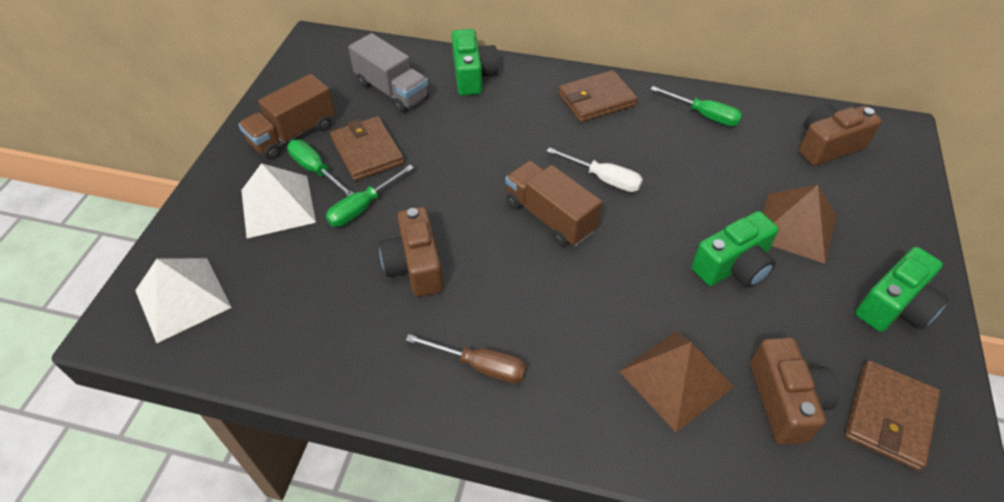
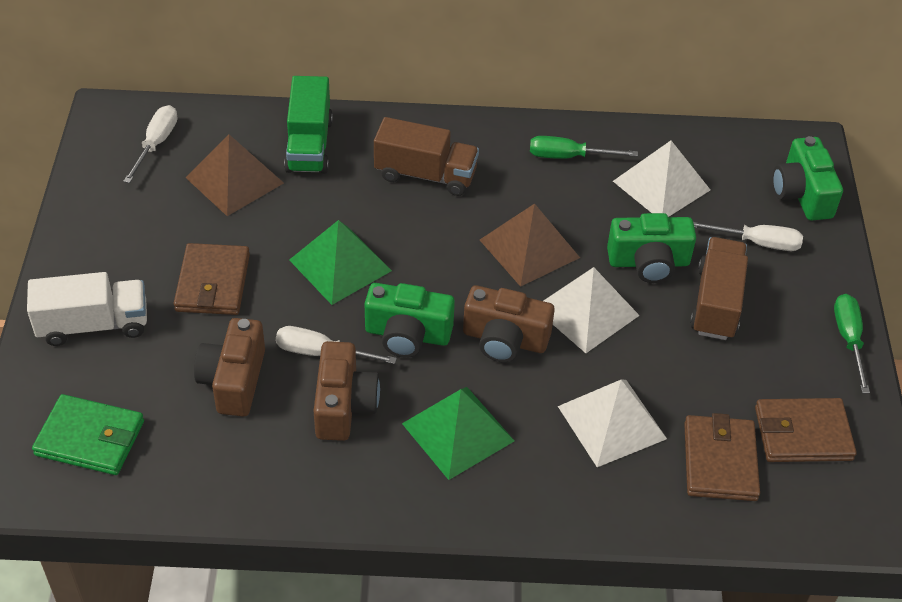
brown screwdriver: [406,334,527,383] = 1 -> none = 0
green pyramid: none = 0 -> [289,220,392,305] [402,387,514,480] = 2
green screwdriver: [287,139,353,196] [326,165,414,227] [650,86,742,126] = 3 -> [530,136,638,159] [834,294,870,394] = 2
green truck: none = 0 -> [284,76,333,174] = 1
green wallet: none = 0 -> [32,394,144,475] = 1
grey truck: [348,33,429,113] = 1 -> none = 0
white pyramid: [135,258,232,343] [241,163,316,238] = 2 -> [544,267,640,353] [558,379,667,467] [613,141,710,217] = 3
white screwdriver: [546,147,643,192] = 1 -> [123,105,178,183] [276,326,397,364] [693,222,803,251] = 3
white truck: none = 0 -> [27,272,147,346] = 1

